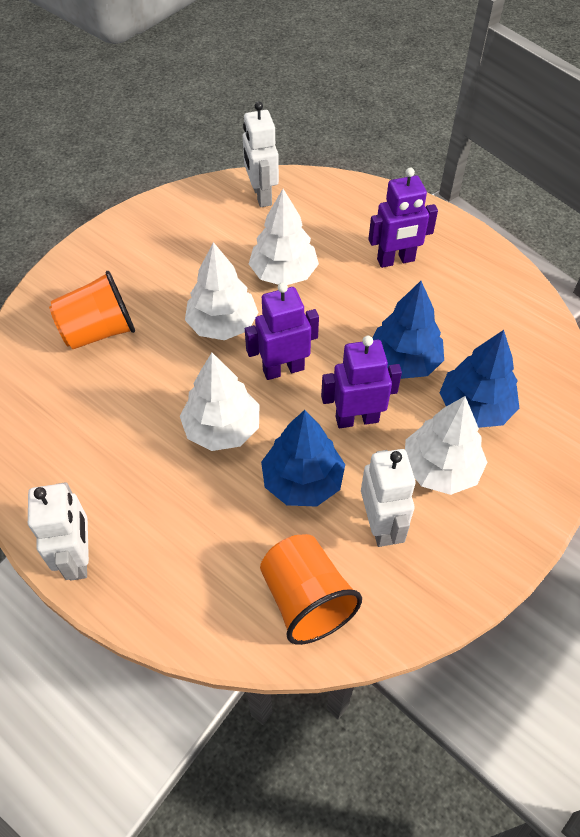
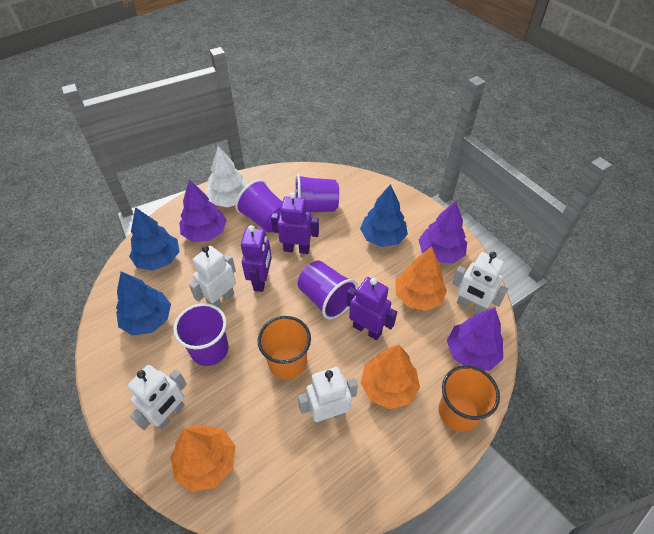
orange tree: none = 0 -> [171,425,235,492] [361,345,420,409] [396,247,447,311] = 3
purple cup: none = 0 -> [173,303,229,366] [235,180,282,233] [295,174,339,212] [298,261,358,319] = 4
purple tree: none = 0 -> [179,180,226,242] [418,201,467,263] [447,307,503,371] = 3
white robot: [28,482,89,581] [243,101,279,207] [361,449,416,547] = 3 -> [128,365,187,430] [189,246,236,308] [298,367,358,425] [452,252,508,313] = 4
white tree: [180,353,259,451] [185,242,259,340] [249,189,319,285] [405,396,488,495] = 4 -> [206,146,248,207] = 1

